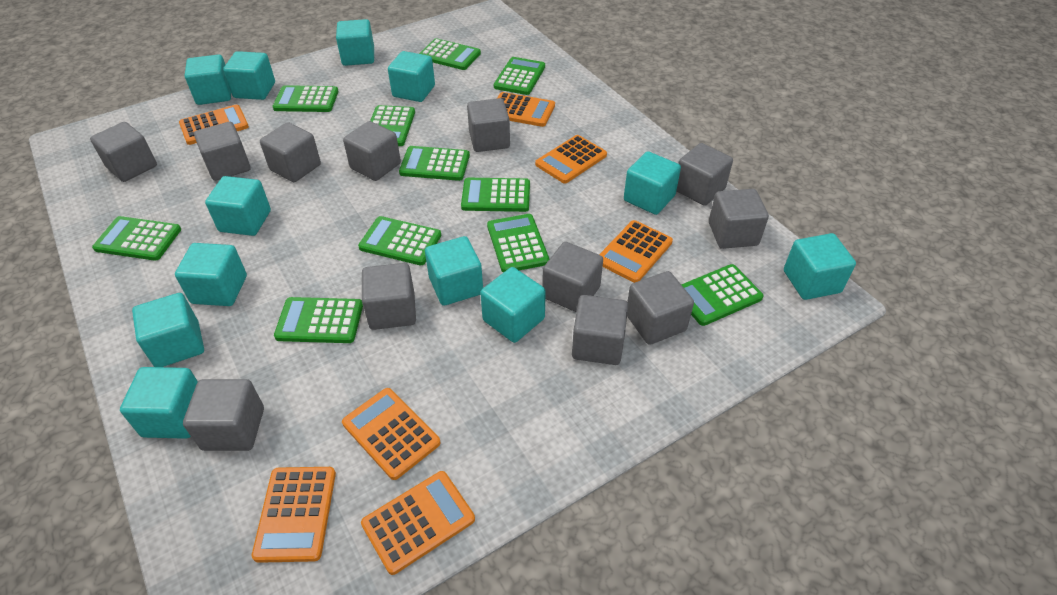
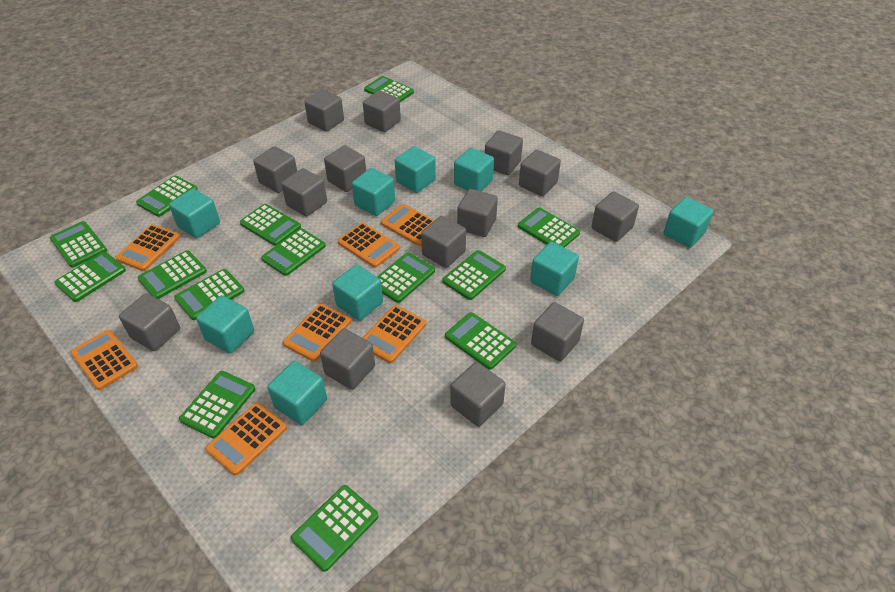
green calculator: [92,216,181,261] [273,85,338,112] [274,297,363,343] [358,216,441,265] [370,105,415,146] [399,146,470,181] [419,38,481,70] [461,178,530,212] [487,214,549,273] [494,57,545,95] [681,264,764,326] = 11 -> [50,221,107,268] [54,252,126,302] [136,175,198,217] [138,250,207,299] [174,269,245,320] [179,371,255,439] [240,204,301,246] [261,228,325,276] [291,485,379,572] [364,76,414,102] [377,252,435,303] [442,250,506,300] [445,312,516,370] [518,208,580,248] = 14
grey cube: [90,122,157,182] [183,379,264,451] [194,122,251,181] [260,122,321,182] [343,121,401,181] [362,263,416,330] [467,98,510,152] [542,242,603,312] [572,295,628,365] [627,271,694,345] [676,143,733,206] [709,189,769,249] = 12 -> [119,293,180,351] [253,146,297,193] [281,168,327,217] [304,89,344,132] [320,328,375,390] [324,145,366,192] [363,90,401,132] [421,216,466,268] [451,362,506,427] [457,189,498,237] [485,130,523,175] [519,149,561,196] [531,302,584,362] [591,191,639,242] = 14
turquoise cube: [120,367,198,439] [132,293,204,367] [175,243,247,306] [185,54,231,105] [205,176,271,236] [223,51,275,100] [336,19,374,66] [388,51,435,102] [425,236,483,306] [480,267,546,343] [624,151,681,215] [784,233,856,300] = 12 -> [169,188,220,239] [196,295,254,354] [268,361,327,425] [332,264,383,321] [352,168,395,216] [395,146,436,193] [454,148,494,191] [530,242,579,296] [663,197,713,248] = 9

